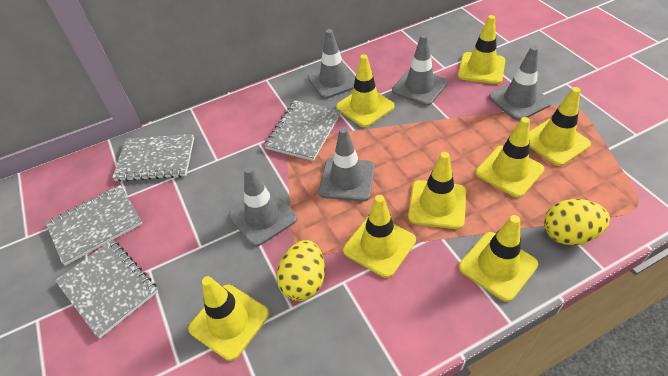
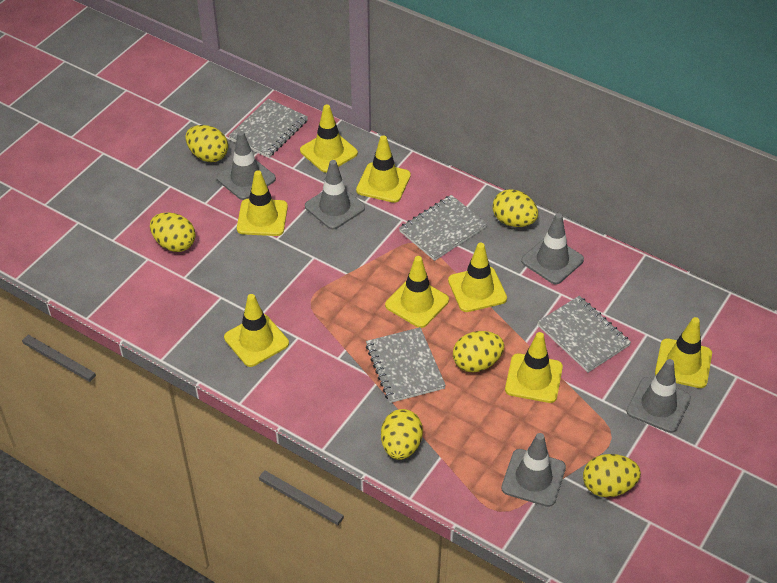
yellow egg: [277,240,325,301] [544,199,610,245] = 2 -> [150,212,196,252] [185,125,228,162] [381,409,423,460] [453,331,504,373] [492,189,538,227] [583,454,641,497] = 6

